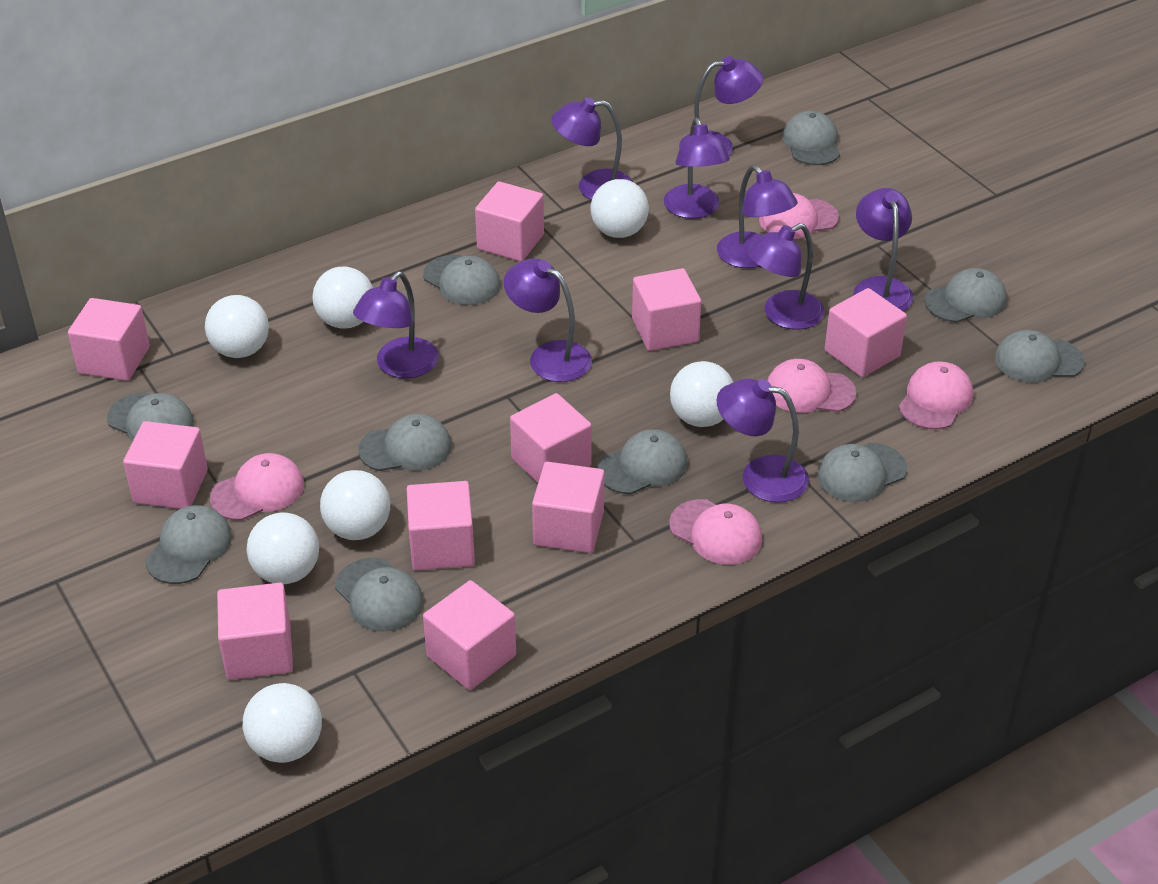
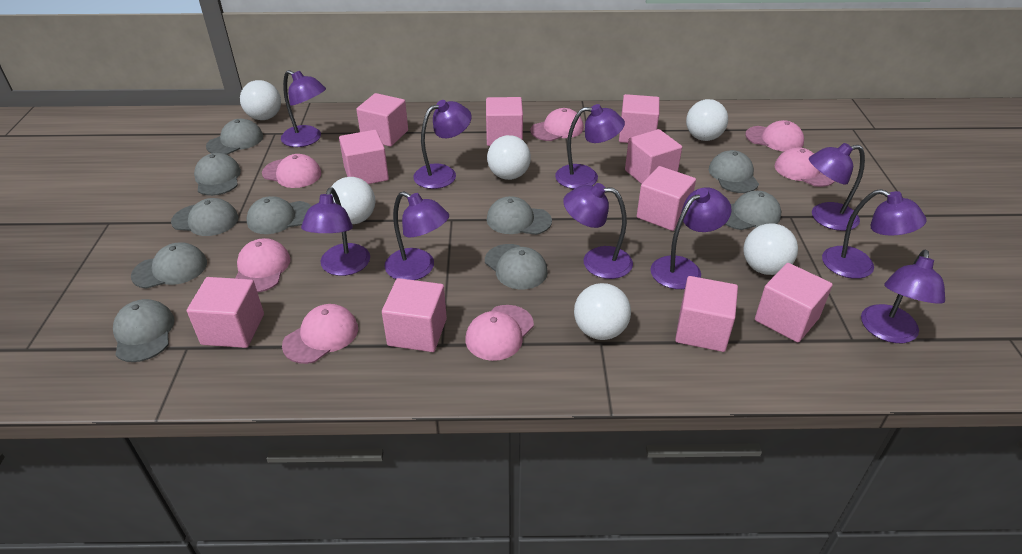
pink cap: [210,453,304,521] [669,499,762,565] [759,193,839,239] [767,359,856,413] [899,361,973,430] = 5 -> [236,238,290,293] [262,154,321,188] [282,304,358,364] [465,305,534,361] [530,108,584,141] [745,120,804,152] [775,147,835,187] = 7
purple lamp: [353,271,439,378] [504,258,592,382] [551,97,633,200] [664,118,730,219] [679,56,763,155] [717,165,798,268] [717,378,809,503] [747,223,825,330] [853,188,913,311] = 9 -> [281,70,326,147] [301,187,370,276] [385,191,449,280] [413,100,472,189] [555,104,625,189] [563,183,633,279] [650,187,732,289] [809,143,865,231] [822,189,927,279] [861,250,945,343] = 10
white ball: [205,295,269,358] [243,683,322,763] [246,512,319,584] [312,267,373,329] [320,470,390,540] [591,179,649,238] [670,361,733,427] = 7 -> [240,80,281,120] [331,177,375,224] [487,135,531,180] [574,283,631,340] [686,99,728,141] [744,223,798,275] = 6

